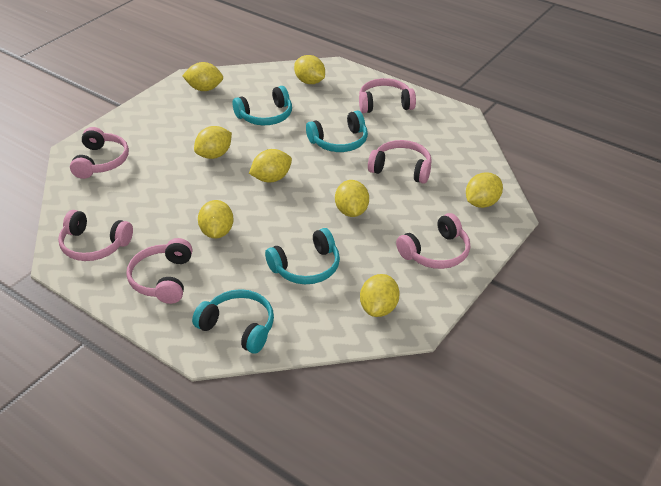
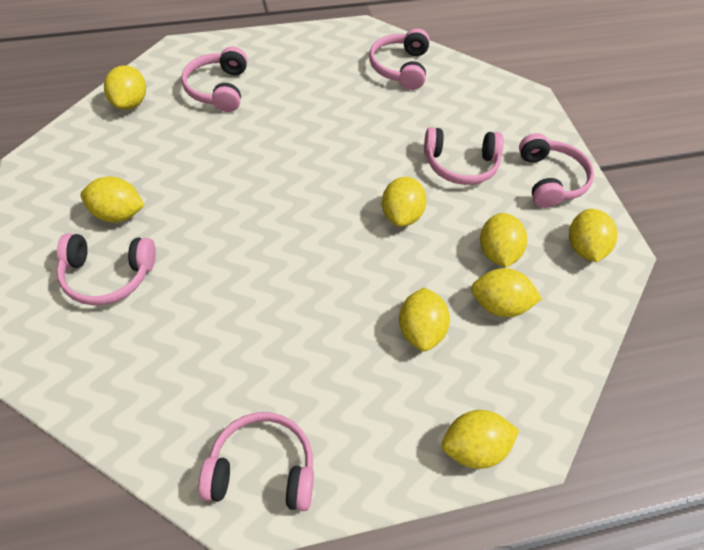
turquoise headphones: [192,289,274,354] [233,86,292,125] [265,228,340,284] [306,111,368,152] = 4 -> none = 0

